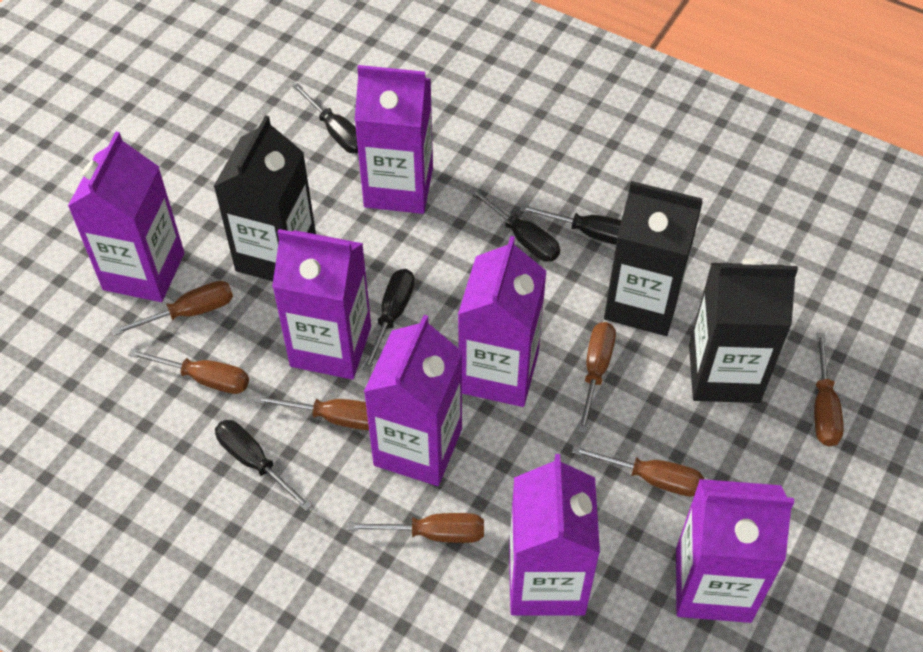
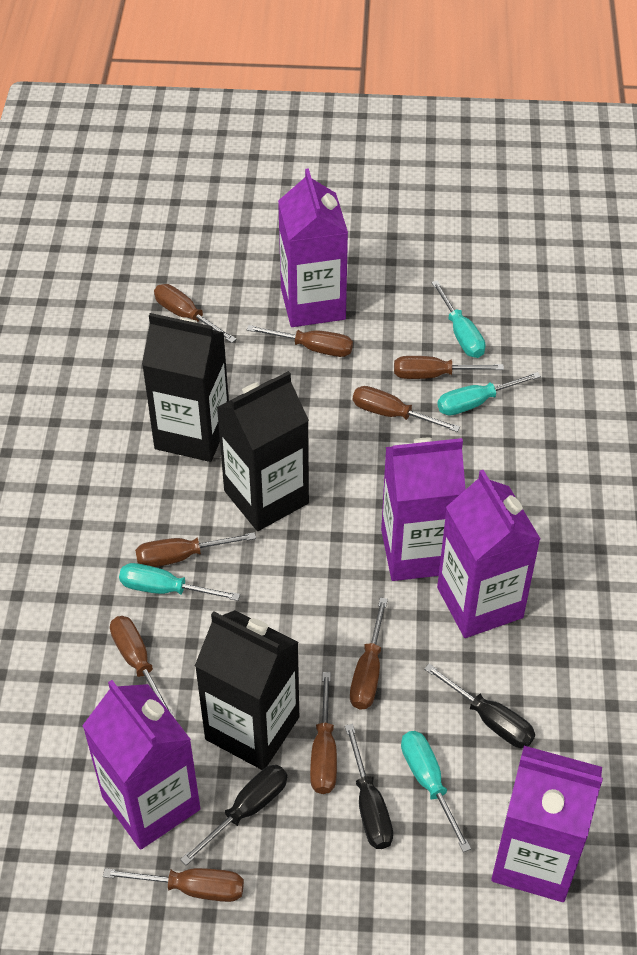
black screwdriver: [215,420,312,511] [292,83,358,153] [362,269,415,373] [469,187,560,262] [519,204,621,245] = 5 -> [180,765,287,865] [345,724,393,849] [424,664,535,748] = 3
brown screwdriver: [112,281,233,336] [128,349,249,394] [254,395,369,430] [347,513,484,543] [572,445,704,497] [578,322,616,433] [814,333,844,446] = 7 -> [103,868,244,902] [110,616,174,717] [135,532,256,567] [154,284,237,343] [247,325,353,357] [310,672,337,794] [350,597,388,709] [353,386,460,432] [394,356,504,379] = 9
purple carton: [68,132,184,302] [272,229,371,379] [355,65,433,214] [364,315,463,486] [458,236,547,407] [509,454,600,616] [676,479,794,623] = 7 -> [82,680,200,850] [278,168,348,327] [381,438,466,581] [437,470,540,638] [491,746,603,902] = 5
turquoise screwdriver: none = 0 -> [119,563,240,601] [401,731,471,852] [431,280,485,358] [437,372,541,416] = 4

